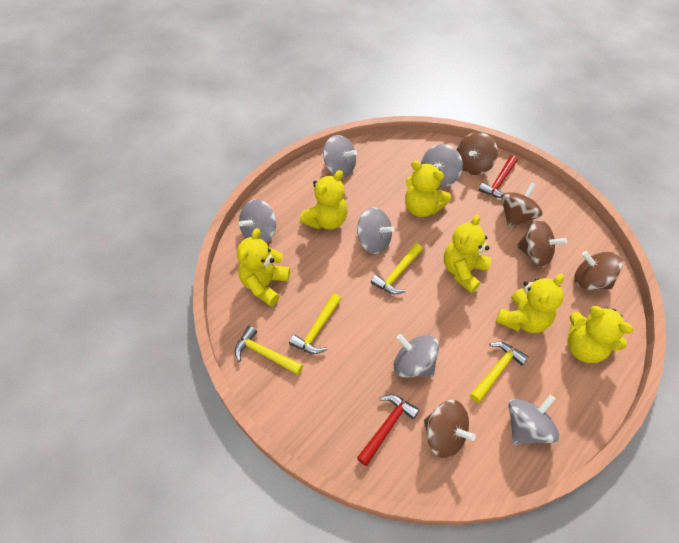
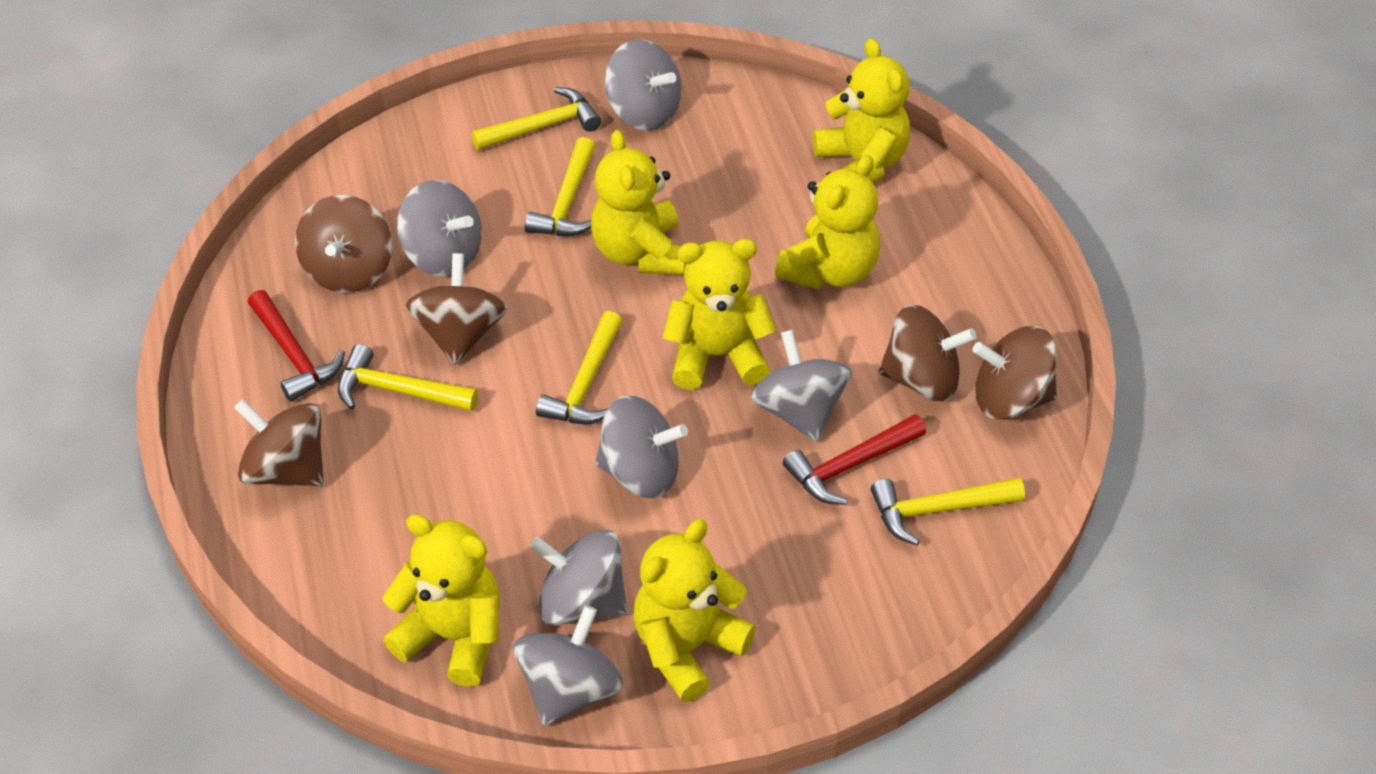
yellow hammer: [235,326,303,375] [289,294,341,354] [371,243,423,294] [470,342,528,403] = 4 -> [338,344,478,411] [471,87,601,150] [525,137,595,236] [536,311,623,424] [871,478,1025,546] = 5

